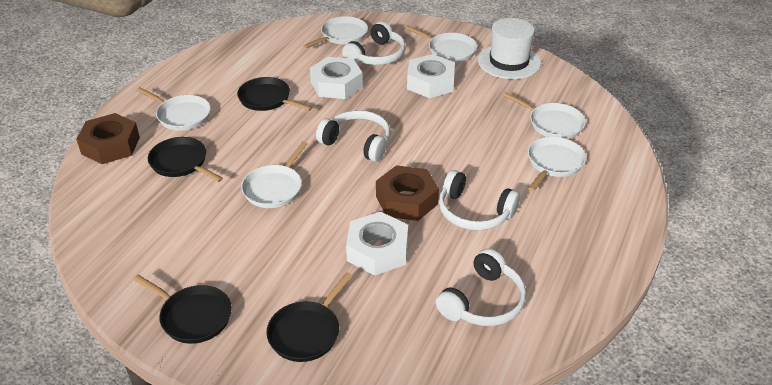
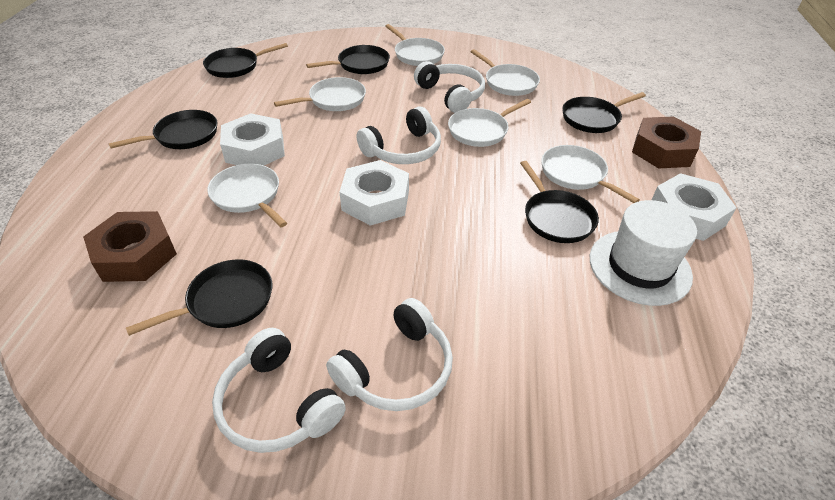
black pan: [133,275,232,344] [148,137,223,182] [237,77,312,111] [266,272,352,362] = 4 -> [108,110,217,149] [126,259,272,336] [203,43,288,78] [306,45,390,74] [520,161,599,243] [562,92,646,133] = 6

